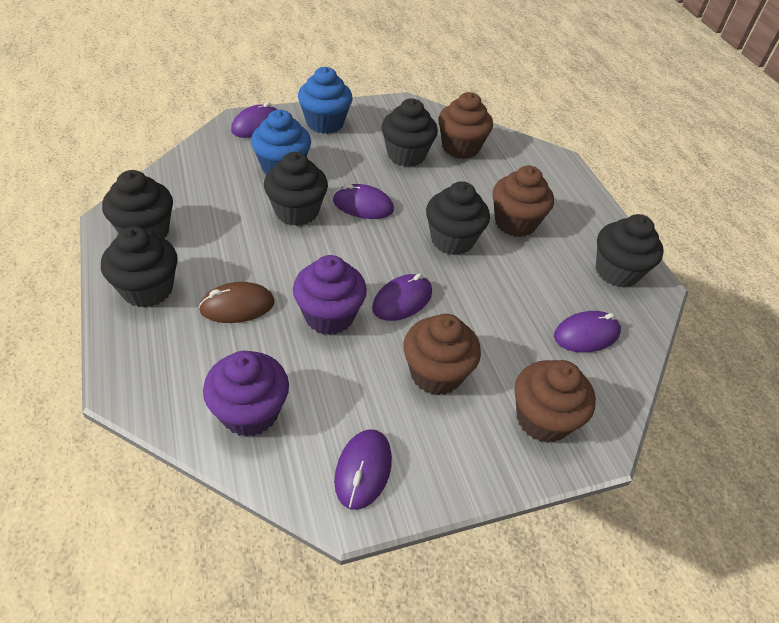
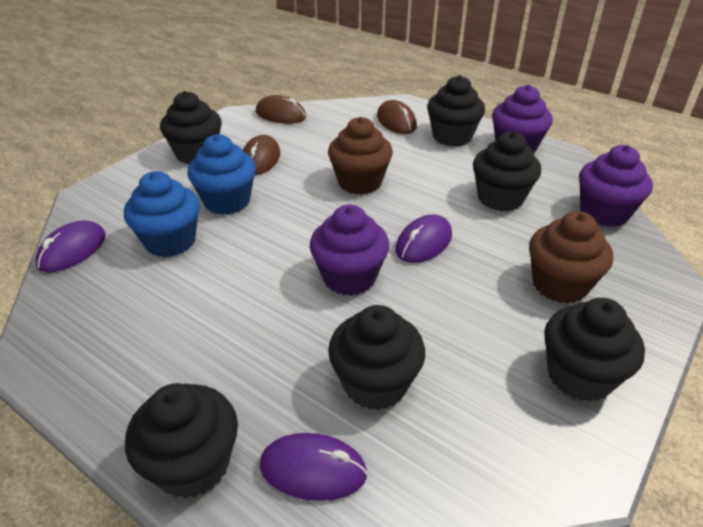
brown cupcake: [403,314,481,396] [438,92,493,159] [493,166,554,237] [514,360,596,443] = 4 -> [328,117,393,195] [529,211,613,304] = 2
brown mouse: [199,282,275,323] = 1 -> [243,135,280,175] [256,95,306,124] [377,100,417,134] = 3
purple cupcake: [203,351,289,437] [293,255,367,335] = 2 -> [310,205,389,296] [492,85,553,153] [579,145,653,227] = 3
purple mouse: [231,102,278,138] [333,184,394,219] [334,429,392,510] [372,273,432,321] [554,311,621,353] = 5 -> [35,221,106,273] [260,433,368,501] [395,214,452,263] = 3

